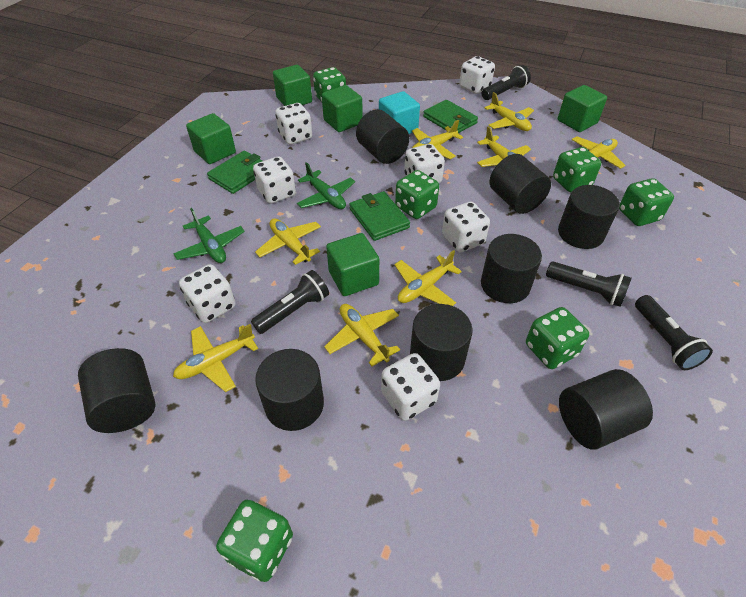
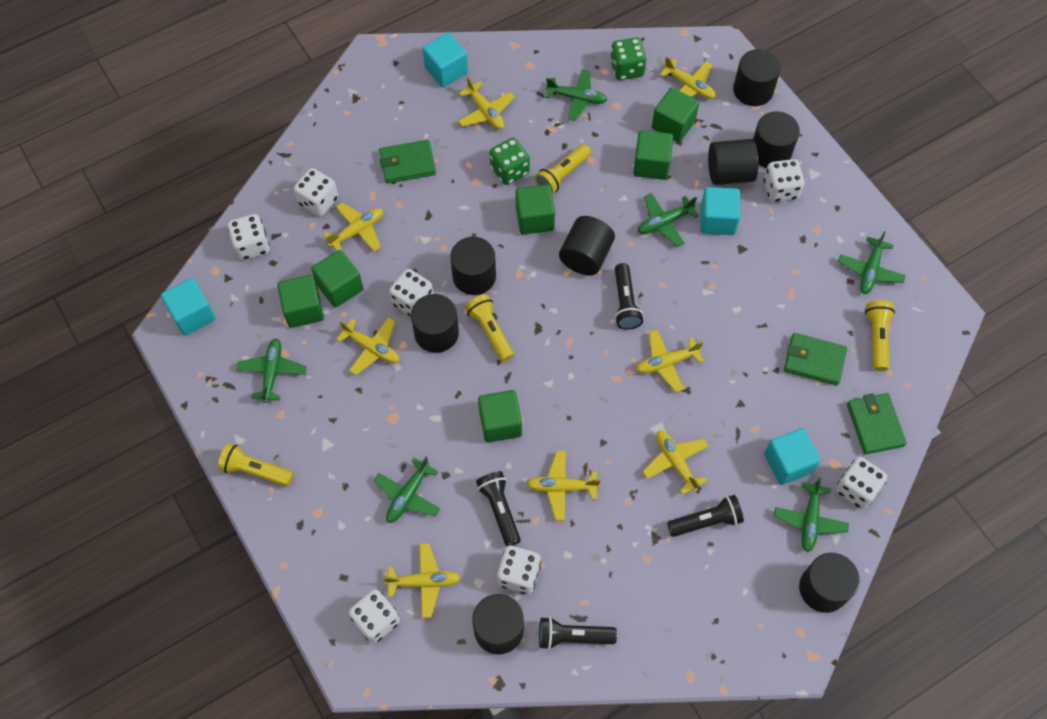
green cube: [186,113,236,164] [273,65,312,106] [322,85,363,132] [326,233,379,296] [558,85,607,132] = 5 -> [277,275,324,328] [311,250,364,308] [478,390,522,443] [516,185,555,234] [633,130,673,180] [652,87,699,142] = 6
green dice: [216,500,293,582] [313,67,346,102] [395,170,439,219] [526,307,589,369] [553,147,601,192] [619,178,674,226] = 6 -> [490,138,530,185] [610,37,647,80] = 2
green plane: [173,208,245,263] [297,162,355,209] = 2 -> [236,338,307,403] [374,457,440,523] [546,69,607,121] [638,193,699,247] [774,477,849,552] [838,231,906,294] = 6
turquoise cube: [379,91,420,134] = 1 -> [161,278,216,336] [423,33,468,87] [700,187,741,235] [764,428,821,485] = 4
yellow flashlight: none = 0 -> [218,443,293,486] [465,294,514,362] [535,144,591,194] [865,300,895,371] = 4

